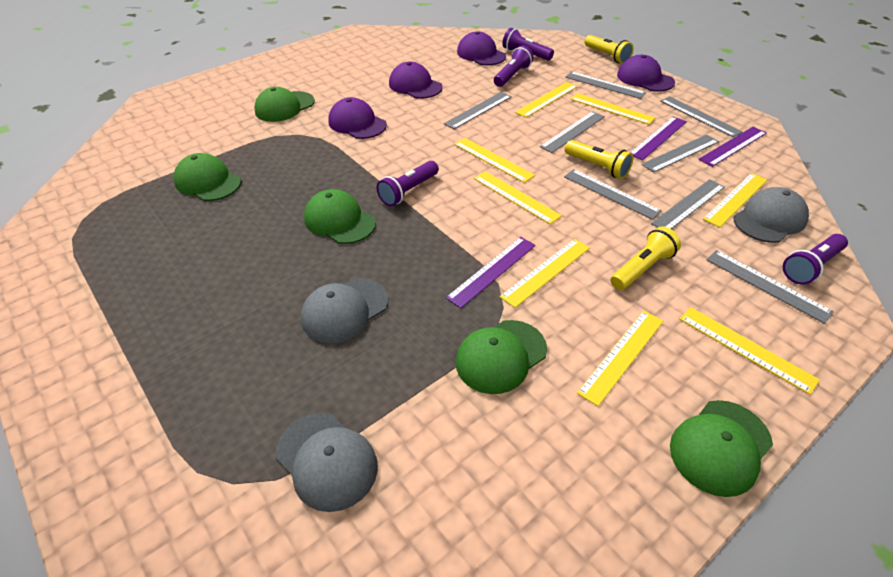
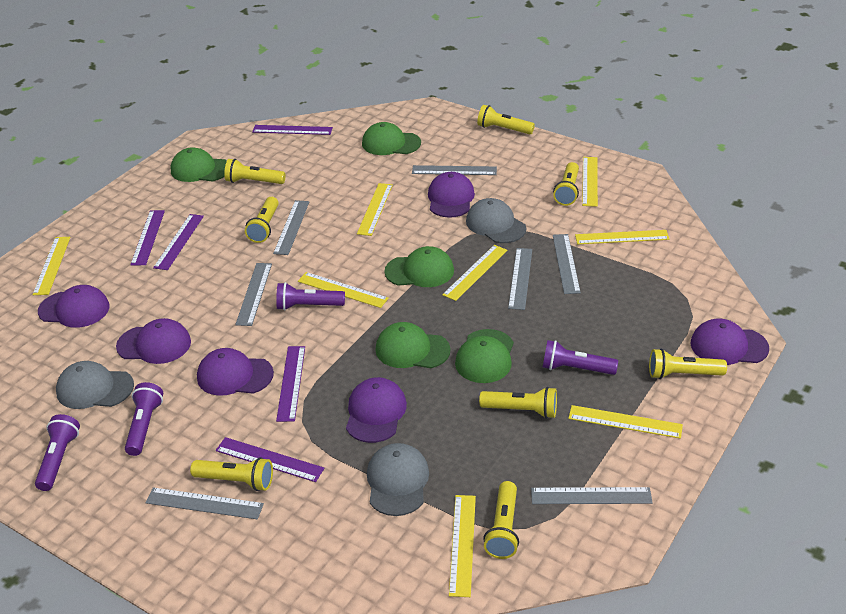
grey ruler: [444,92,512,129] [540,111,605,153] [564,169,662,220] [565,72,646,99] [642,134,719,173] [651,179,725,229] [660,96,743,137] [706,250,834,324] = 8 -> [145,487,264,519] [235,263,272,326] [273,200,309,255] [412,165,497,175] [508,248,532,310] [531,487,652,504] [553,234,581,294] = 7
purple cap: [328,97,387,139] [389,61,443,99] [457,31,506,65] [617,55,675,92] = 4 -> [38,285,110,328] [116,318,191,364] [197,348,274,396] [346,377,407,443] [428,172,475,218] [691,318,769,365] = 6
purple ruler: [446,237,536,308] [630,117,687,160] [698,127,767,167] = 3 -> [130,210,165,265] [153,214,204,270] [216,437,324,482] [252,125,333,135] [276,346,305,422] = 5
yellow flashlight: [565,140,633,179] [585,35,634,64] [610,226,681,290] = 3 -> [190,457,273,491] [224,159,286,184] [245,197,279,243] [477,105,535,134] [479,387,557,418] [483,481,519,559] [553,162,579,206] [649,348,727,379] = 8

